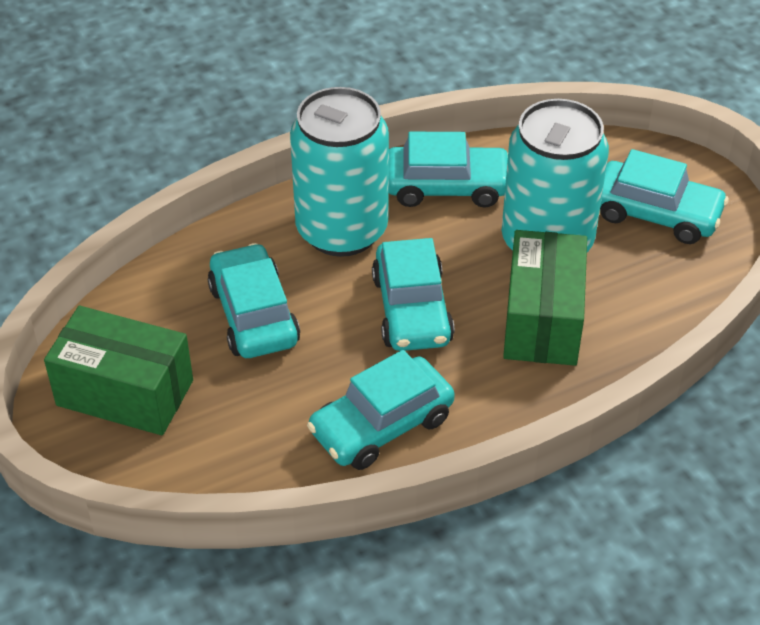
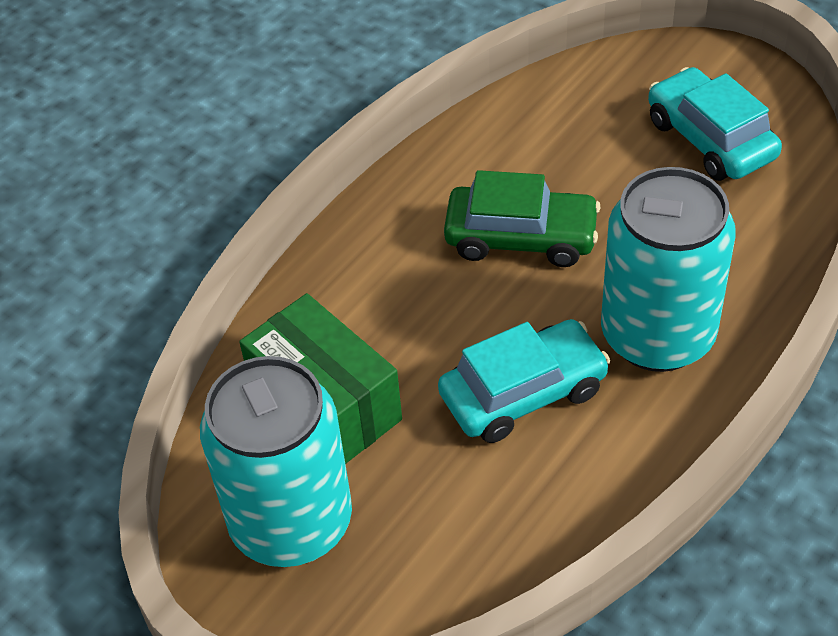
green box: [44,306,193,435] [503,230,587,366] = 2 -> [239,293,402,464] = 1
green car: none = 0 -> [444,170,601,267] = 1
turquoise car: [208,243,300,358] [307,350,455,470] [372,238,455,351] [389,132,508,208] [600,149,729,244] = 5 -> [438,319,610,443] [648,67,782,181] = 2

